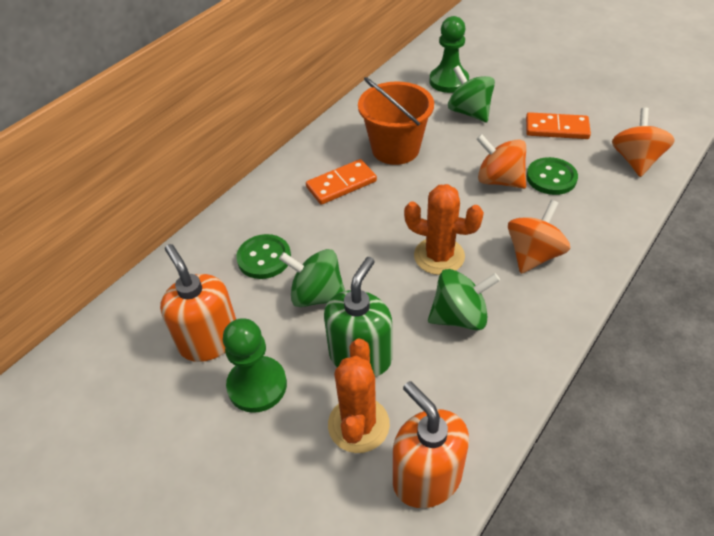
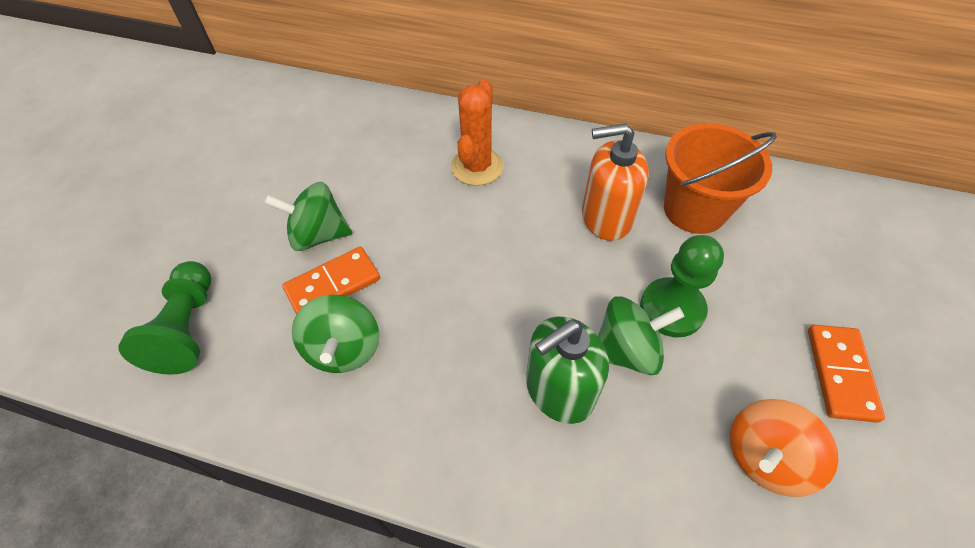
green button: [236,234,291,279] [526,157,578,195] = 2 -> none = 0
orange cactus: [328,339,390,453] [404,184,484,275] = 2 -> [451,79,503,186] = 1
orange soap dispenser: [160,244,236,362] [393,381,469,508] = 2 -> [582,123,649,241] = 1
orange spinning top: [476,134,526,189] [508,200,570,274] [612,108,675,177] = 3 -> [730,399,839,497] = 1

